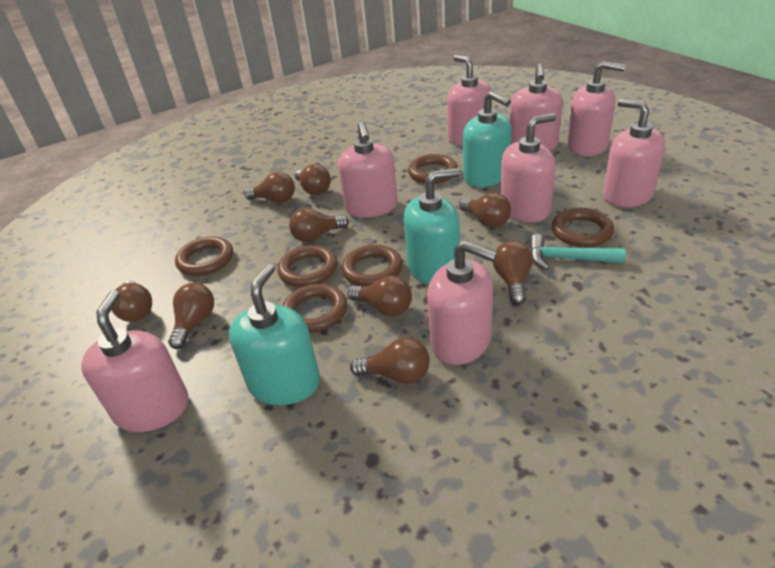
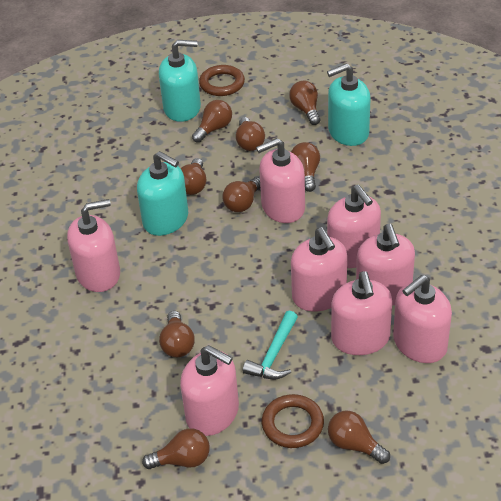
brown ring: [175,236,233,276] [277,245,337,287] [283,284,347,332] [341,244,403,286] [408,154,458,184] [552,208,614,247] = 6 -> [199,65,245,96] [262,394,324,448] = 2

